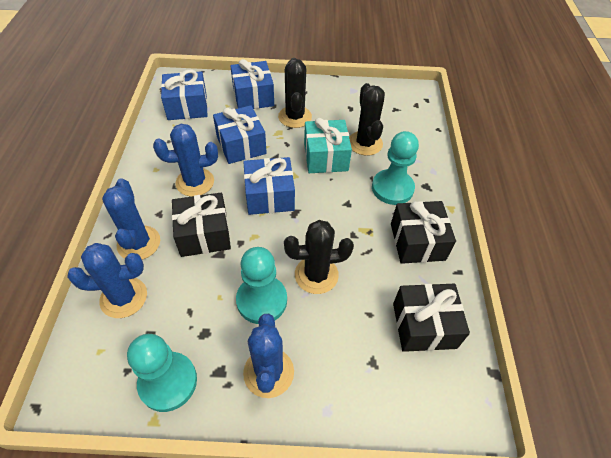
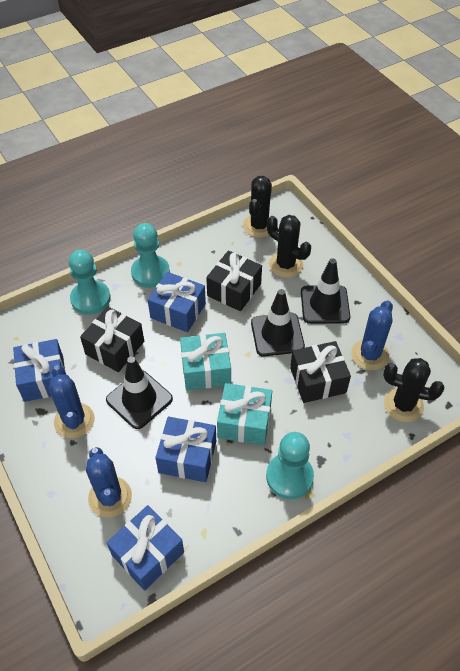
black traffic cone: none = 0 -> [106,356,173,429] [251,289,305,357] [301,258,350,324] = 3
blue cactus: [67,243,147,318] [102,178,160,260] [153,124,218,197] [243,314,294,398] = 4 -> [49,365,95,438] [86,447,132,518] [351,300,393,370] = 3
turquoise gift: [304,118,352,173] = 1 -> [180,333,231,390] [217,383,272,445] = 2

